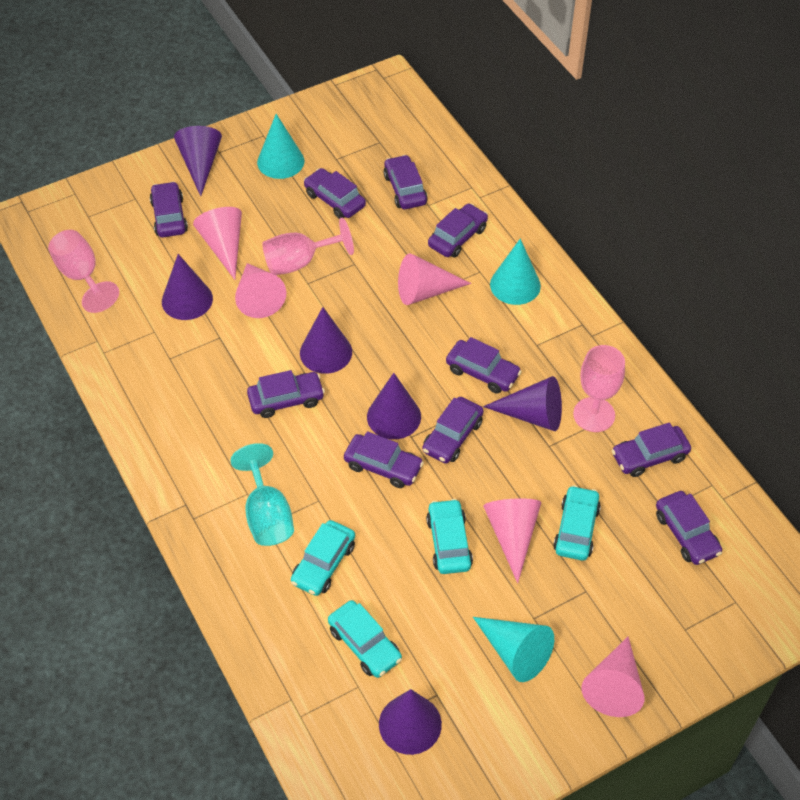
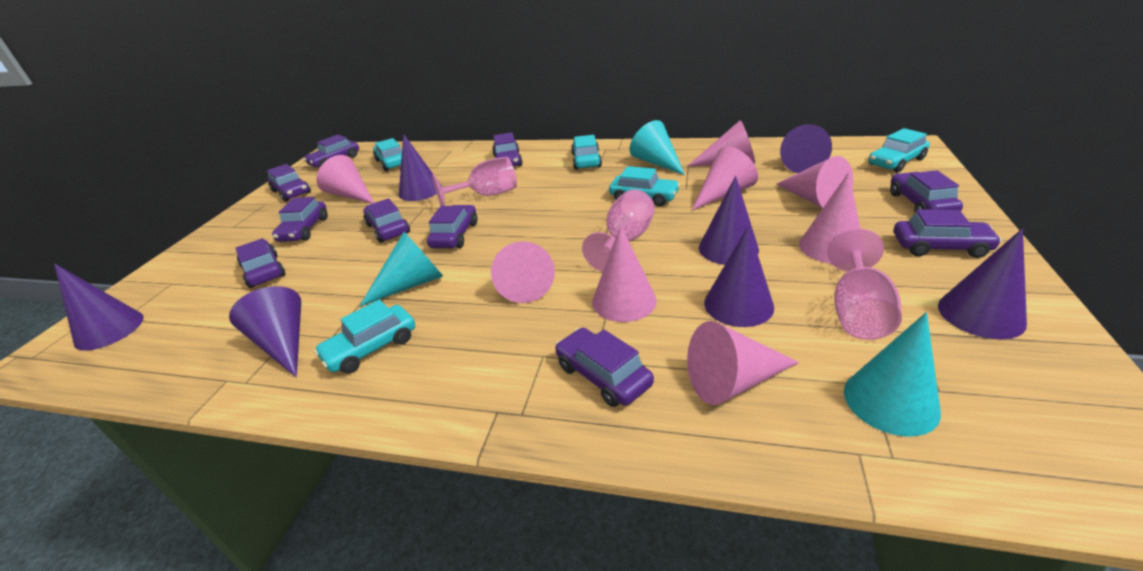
pink cone: [193,207,242,280] [235,263,286,318] [398,253,471,305] [483,498,542,583] [581,636,644,717] = 5 -> [317,155,374,204] [491,241,555,303] [592,225,657,322] [687,321,799,405] [688,120,755,166] [692,146,758,210] [777,156,853,208] [799,172,860,264] = 8
purple cone: [162,254,213,320] [174,126,222,196] [300,307,352,374] [367,373,421,439] [379,689,442,755] [483,376,562,431] = 6 -> [54,264,144,351] [229,286,301,377] [399,134,442,201] [699,176,759,265] [704,226,774,327] [780,124,832,173] [938,228,1027,339] = 7
turquoise car: [291,520,355,596] [328,600,402,678] [426,499,473,574] [553,485,601,561] = 4 -> [314,300,415,374] [373,138,402,171] [571,135,602,170] [609,166,680,206] [868,128,930,172] = 5
turquoise goblet: [230,443,294,546] = 1 -> none = 0

